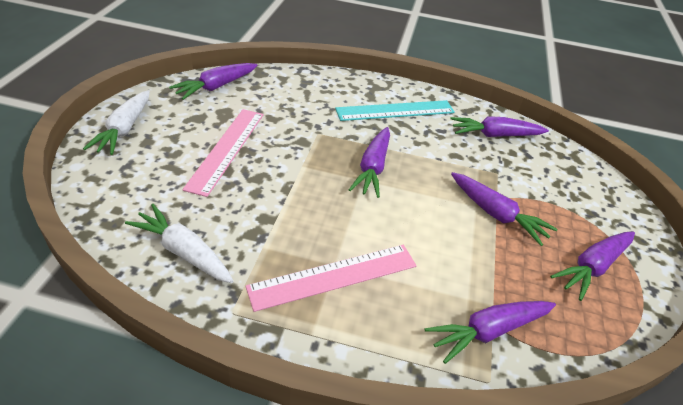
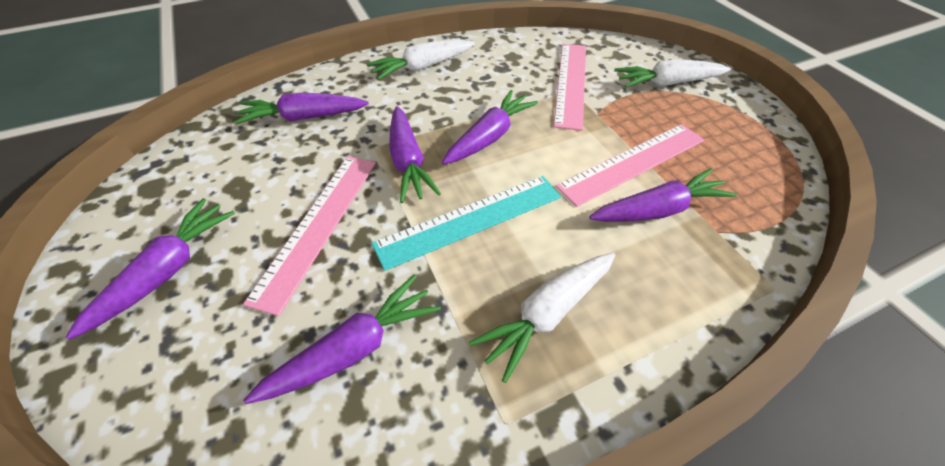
pink ruler: [182,109,264,197] [246,245,417,312] = 2 -> [243,156,376,316] [554,44,586,131] [555,124,704,207] = 3
white carrot: [83,90,150,155] [125,204,234,283] = 2 -> [367,40,475,80] [469,253,615,383] [614,59,731,88] = 3

